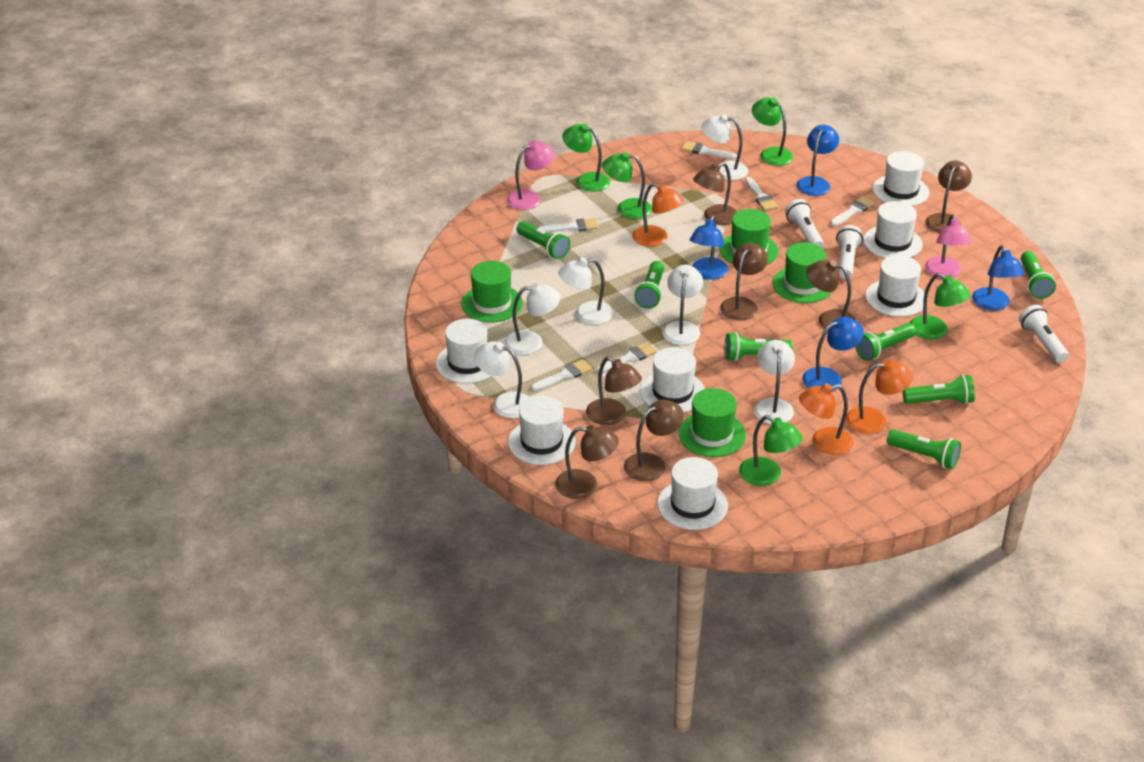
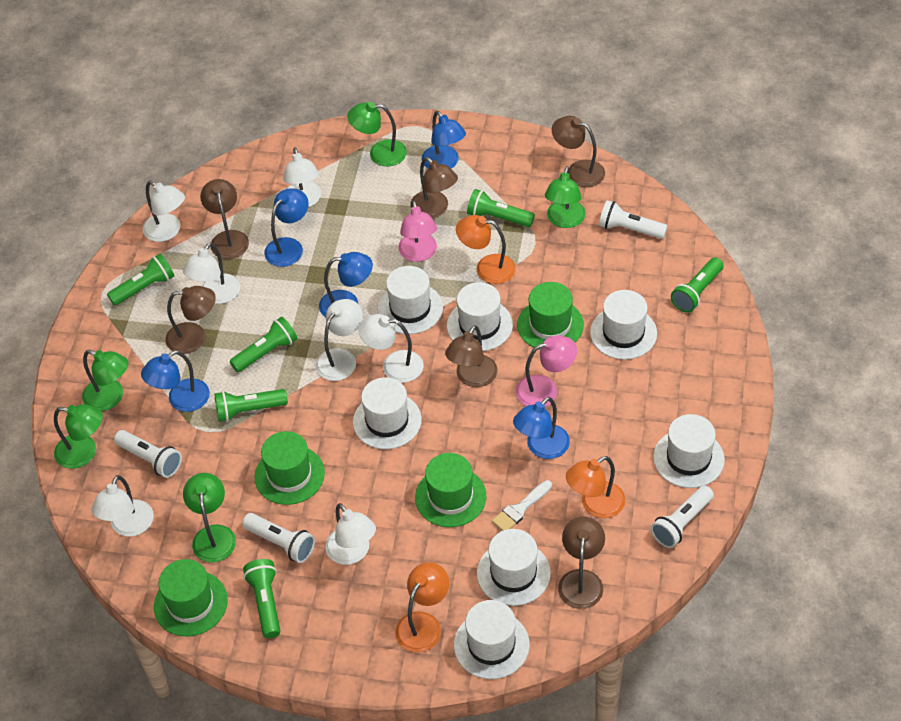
blue lamp: [690,215,728,280] [796,125,839,196] [802,317,864,392] [972,245,1024,311] = 4 -> [141,350,210,412] [264,188,309,267] [319,252,373,318] [422,111,466,169] [513,397,570,459] = 5
brown lamp: [555,425,619,499] [586,356,642,425] [624,399,684,481] [693,162,737,225] [720,243,768,320] [806,260,856,329] [925,161,972,233] = 7 -> [165,286,216,354] [200,179,249,259] [410,157,458,218] [445,325,498,387] [552,116,605,187] [558,517,605,609] = 6
green flashlight: [516,221,570,259] [634,261,664,309] [725,332,793,361] [855,323,916,361] [887,429,961,469] [903,375,975,404] [1021,251,1056,299] = 7 -> [107,254,174,306] [214,389,288,422] [230,317,297,372] [243,559,280,638] [467,189,535,227] [671,258,723,313] = 6
white brush: [531,359,593,391] [538,218,598,233] [597,342,657,373] [681,141,737,160] [745,177,778,211] [830,196,875,226] = 6 -> [492,480,552,531] = 1
white flashlight: [785,199,824,248] [836,225,863,279] [1019,305,1069,363] = 3 -> [114,430,182,478] [242,513,315,563] [599,200,668,239] [651,485,714,548] = 4
white lamp: [474,342,530,418] [504,283,561,355] [558,257,613,325] [662,265,703,345] [701,114,748,180] [754,340,795,424] = 6 -> [91,475,154,537] [143,181,185,242] [183,243,240,304] [283,147,321,207] [316,299,363,381] [325,503,376,565] [358,314,423,383] = 7

